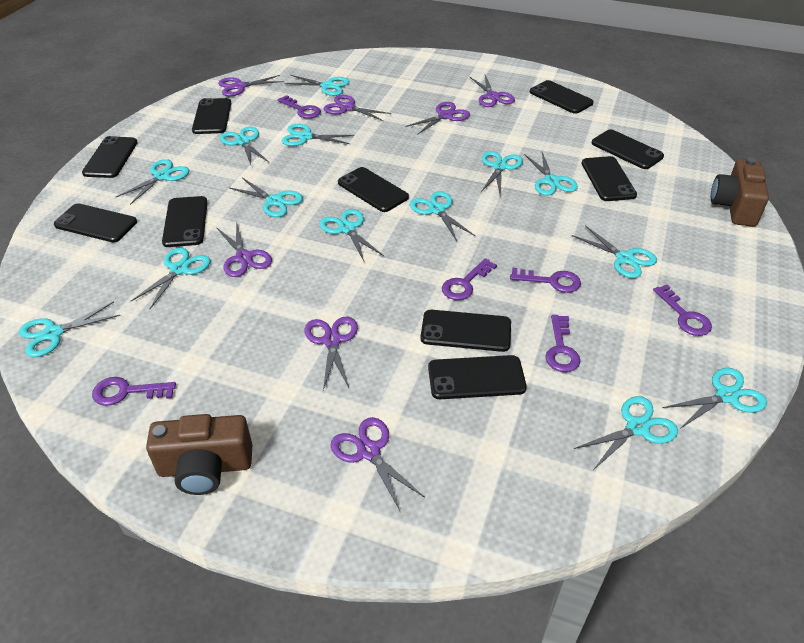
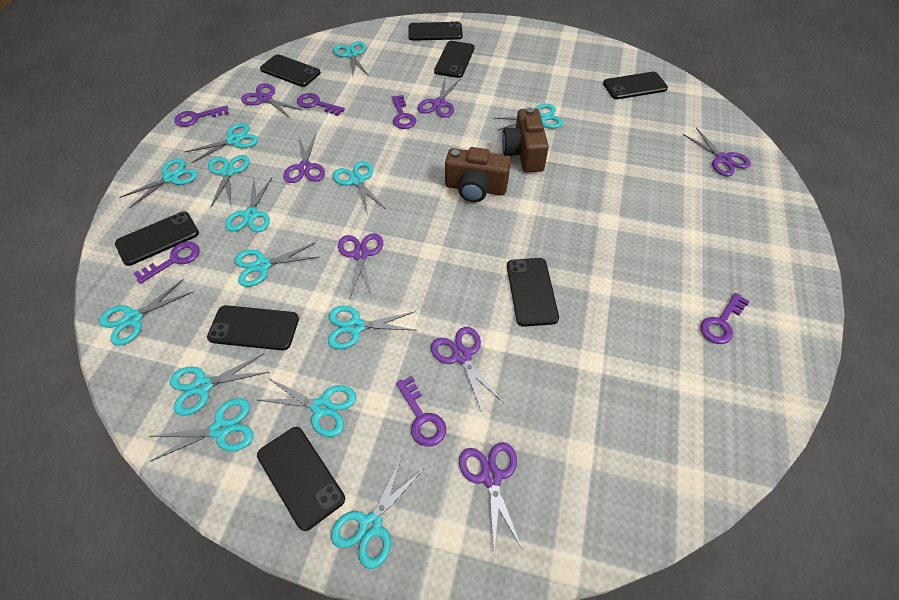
black phone: [54,203,137,242] [82,136,138,178] [162,196,208,247] [192,98,231,134] [338,167,409,212] [420,310,511,352] [428,355,527,399] [530,80,594,114] [582,156,637,201] [592,129,664,169] = 10 -> [115,212,199,266] [207,305,299,350] [257,427,345,531] [260,54,321,87] [408,21,463,41] [434,41,474,78] [507,258,559,327] [603,72,668,99] = 8

